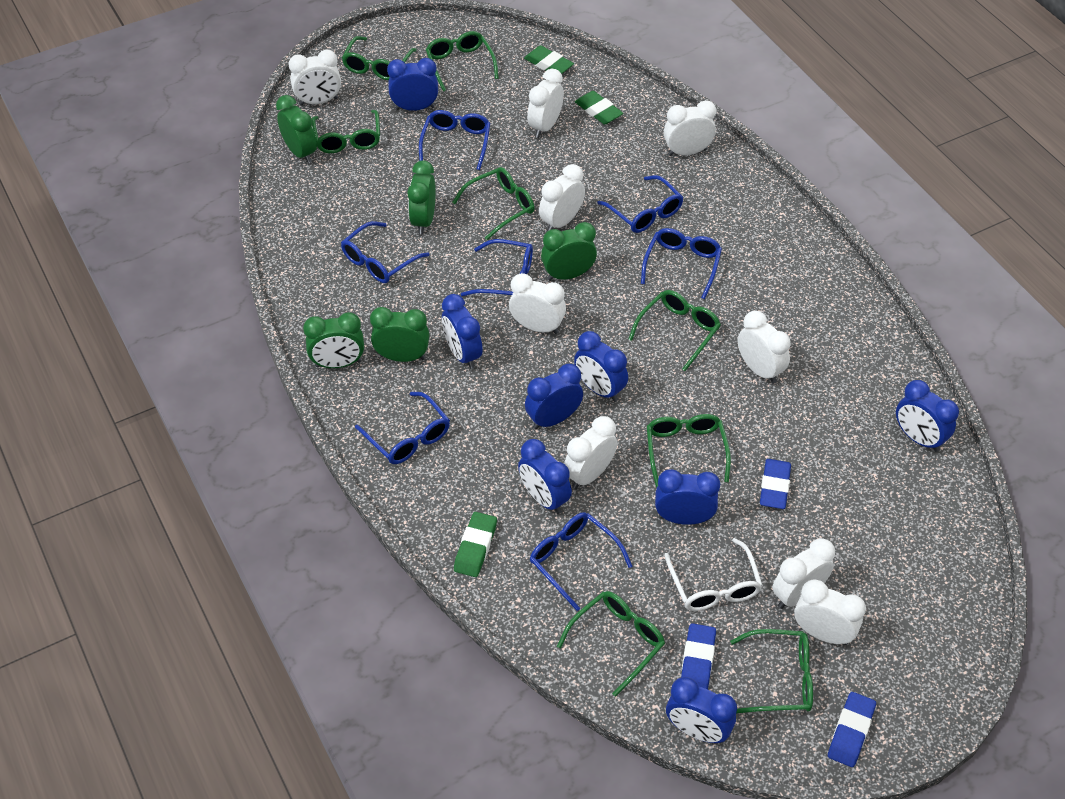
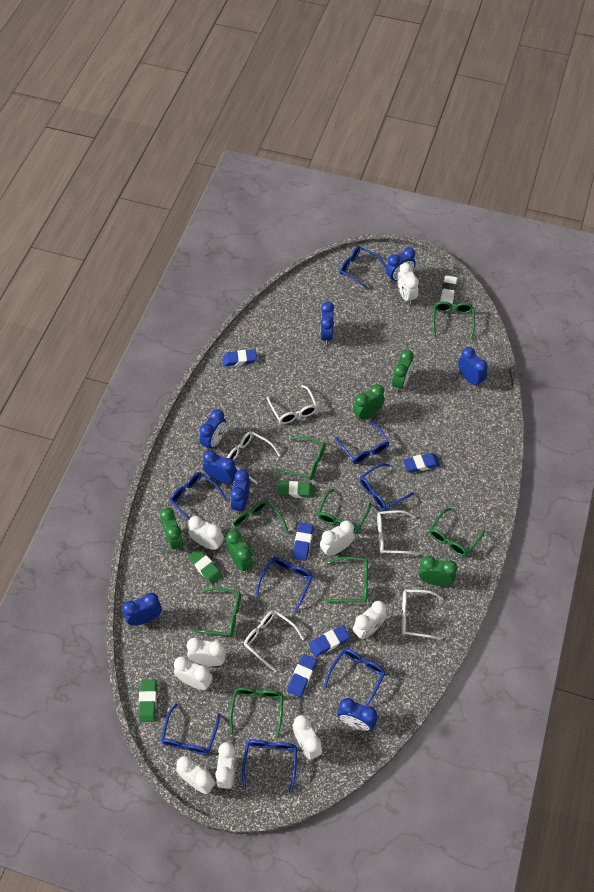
blue eraser: [681,623,716,689] [760,459,791,509] [828,692,876,767] = 3 -> [222,349,257,366] [287,654,317,697] [293,522,313,561] [309,625,350,657] [403,453,440,473] = 5
blue glasses: [341,221,429,283] [355,392,450,464] [419,110,490,170] [461,239,533,296] [530,512,632,611] [597,175,683,233] [641,228,722,299] = 7 -> [161,703,220,755] [170,472,227,520] [242,740,297,793] [256,557,313,612] [324,648,385,707] [335,421,389,464] [340,246,386,290] [359,464,414,511] = 8
white eraser: none = 0 -> [440,275,457,304] = 1
white glasses: [664,538,763,611] = 1 -> [227,431,280,484] [244,610,304,672] [267,385,318,424] [377,510,420,555] [402,589,443,640] = 5

